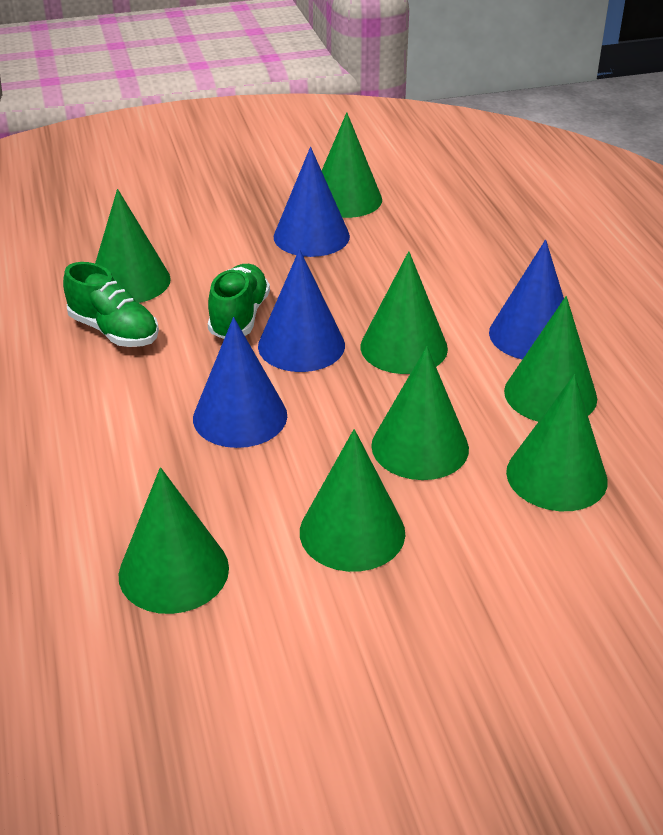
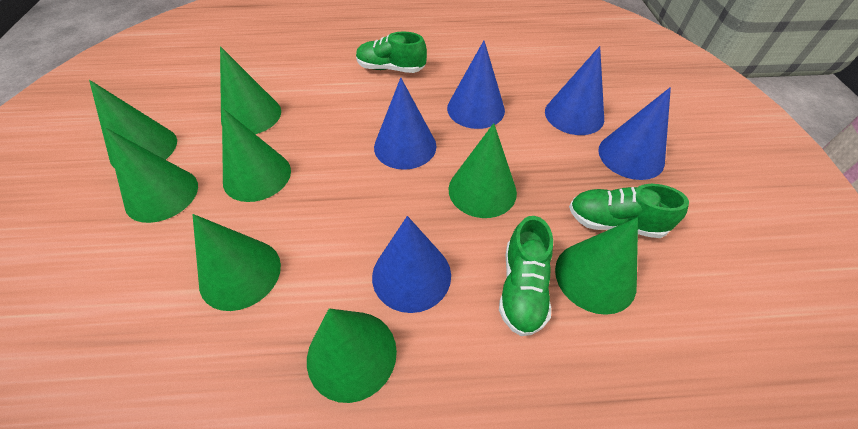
blue cone: [193,317,287,448] [258,249,345,372] [274,147,350,257] [489,240,564,359] = 4 -> [372,216,451,313] [374,78,437,170] [447,41,505,129] [545,46,604,135] [598,87,671,180] = 5
green shoe: [63,262,159,347] [208,264,270,339] = 2 -> [356,31,427,73] [499,216,553,336] [569,184,689,238] = 3

